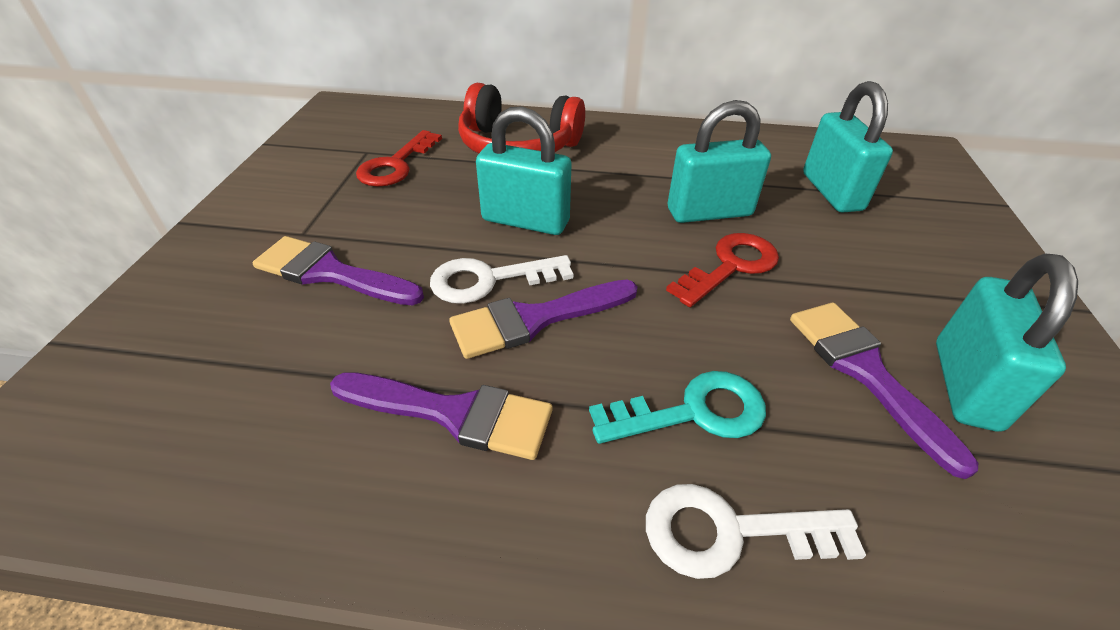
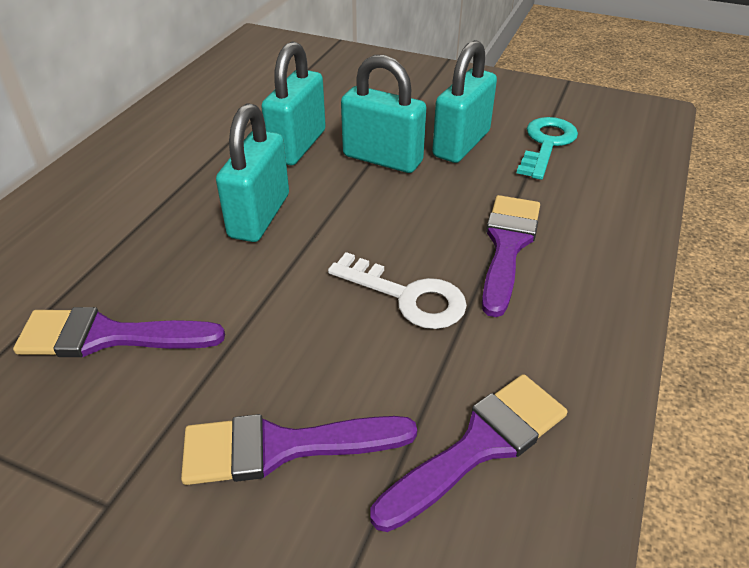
red headphones: [458,83,585,154] = 1 -> none = 0
red key: [356,130,442,187] [666,233,779,307] = 2 -> none = 0
white key: [430,255,573,304] [646,484,866,579] = 2 -> [328,252,467,329] = 1

